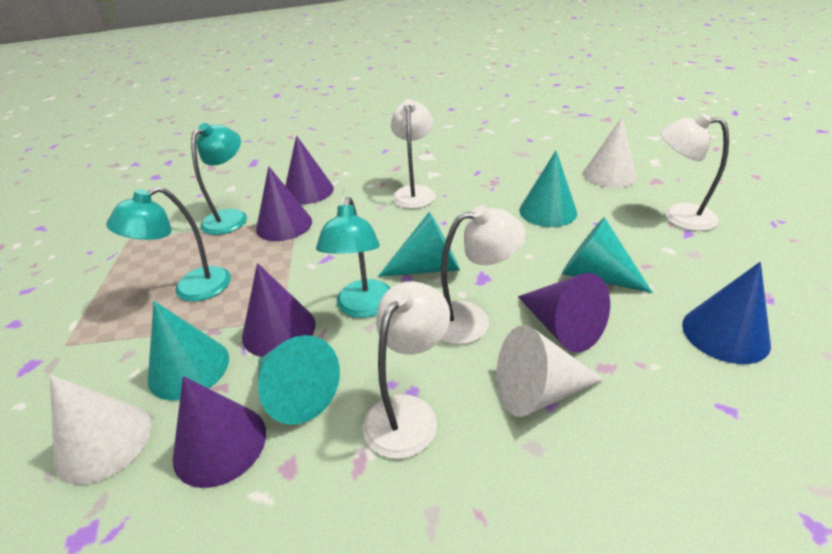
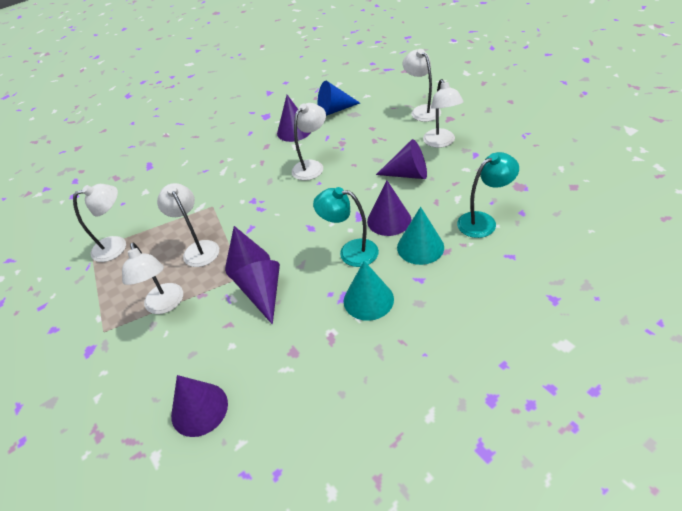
purple cone: [173,376,266,488] [242,263,316,357] [256,166,312,241] [285,136,334,204] [518,273,610,353] = 5 -> [171,375,228,437] [225,226,270,279] [232,260,280,325] [277,95,310,142] [367,181,411,236] [376,139,427,179] = 6
turquoise cone: [148,301,229,400] [258,335,340,425] [378,212,460,277] [519,151,577,227] [562,217,653,293] = 5 -> [344,261,394,321] [397,207,444,265] = 2
turquoise lamp: [106,187,231,302] [191,123,247,235] [316,197,390,318] = 3 -> [313,187,379,267] [457,152,519,238] = 2
white cone: [50,375,151,485] [497,325,604,417] [583,117,637,188] = 3 -> none = 0
white lamp: [362,281,450,459] [391,99,436,209] [441,205,526,344] [661,113,729,231] = 4 -> [73,184,126,262] [122,242,183,314] [157,183,219,267] [292,103,326,180] [403,49,441,122] [423,79,464,148] = 6

